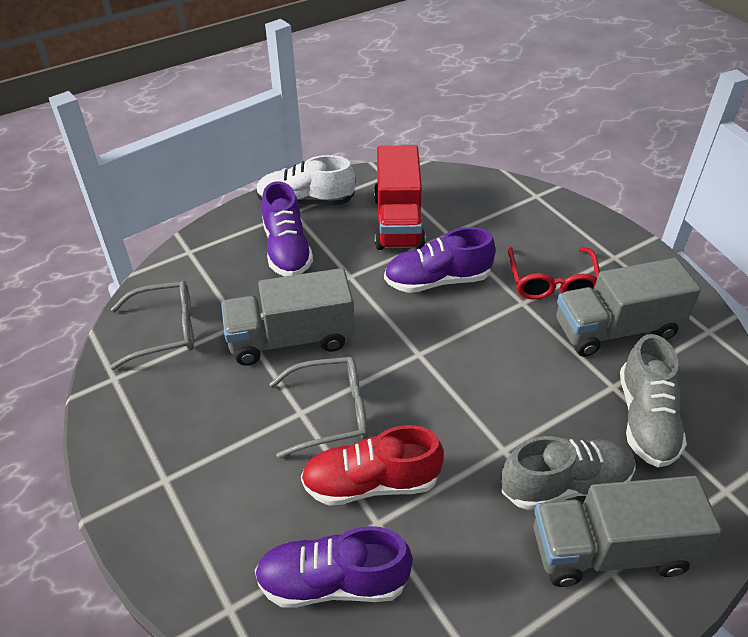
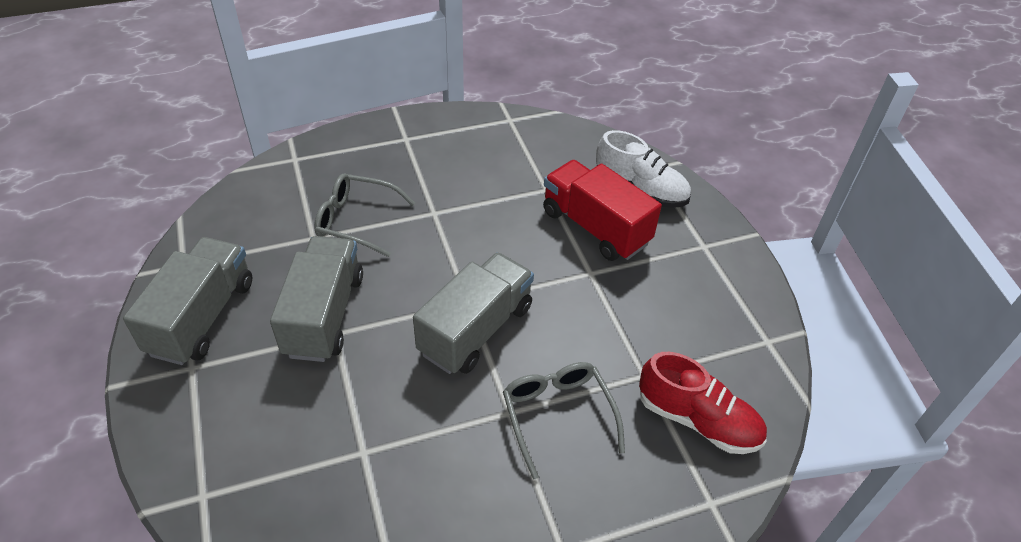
grey shoe: [501,436,636,510] [620,334,687,467] = 2 -> none = 0
purple shoe: [255,526,413,608] [262,181,313,276] [384,227,495,293] = 3 -> none = 0
red glasses: [508,247,600,300] = 1 -> none = 0

